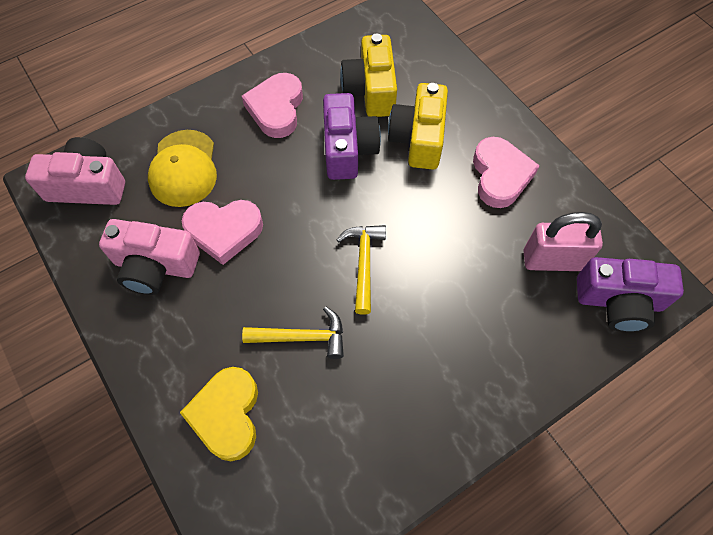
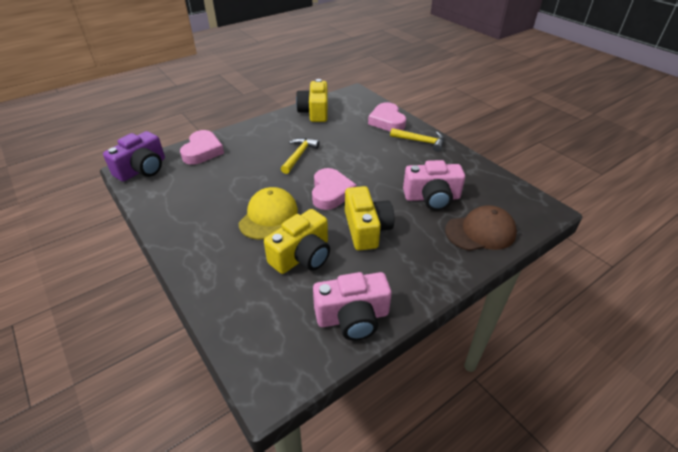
brown cap: none = 0 -> [445,205,517,251] = 1
pink padlock: [523,212,603,271] = 1 -> none = 0
purple camera: [323,93,381,180] [577,257,684,332] = 2 -> [103,131,165,182] = 1
yellow camera: [340,34,397,117] [388,83,448,170] = 2 -> [264,209,330,274] [296,79,328,122] [345,186,394,251] = 3
yellow heart: [180,367,258,461] = 1 -> none = 0

